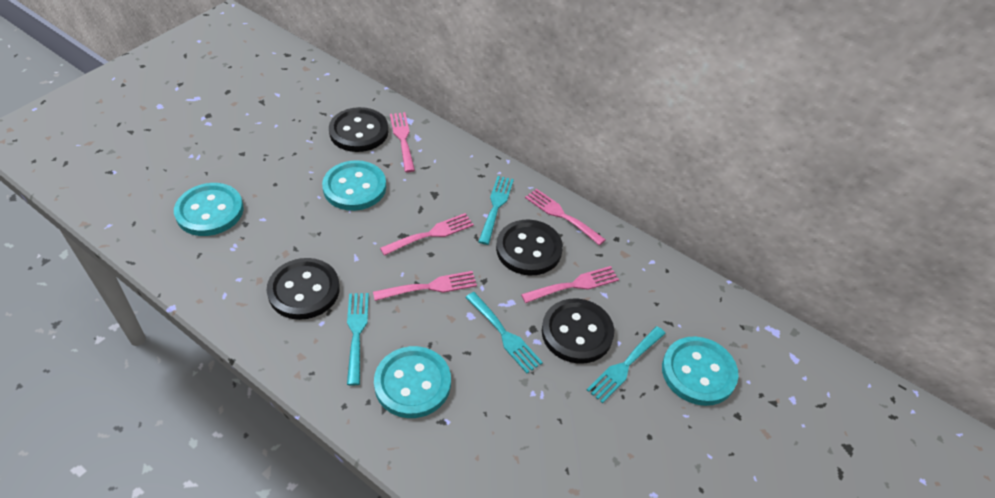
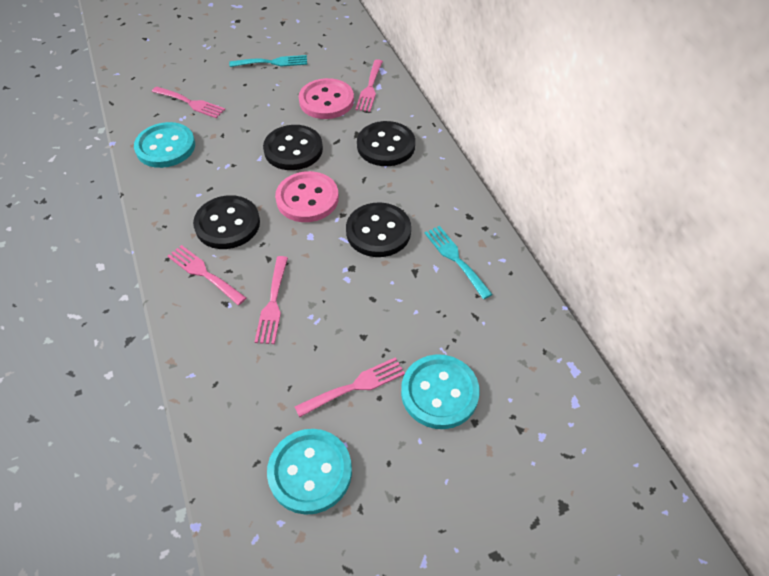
pink button: none = 0 -> [275,171,339,222] [299,78,354,119] = 2
turquoise button: [174,183,244,236] [322,160,386,211] [374,346,451,418] [662,336,739,406] = 4 -> [134,122,195,168] [267,429,352,515] [401,354,480,429] = 3
turquoise fork: [347,293,369,386] [465,292,543,373] [478,176,514,245] [587,326,666,403] = 4 -> [229,55,307,67] [425,226,493,299] = 2

